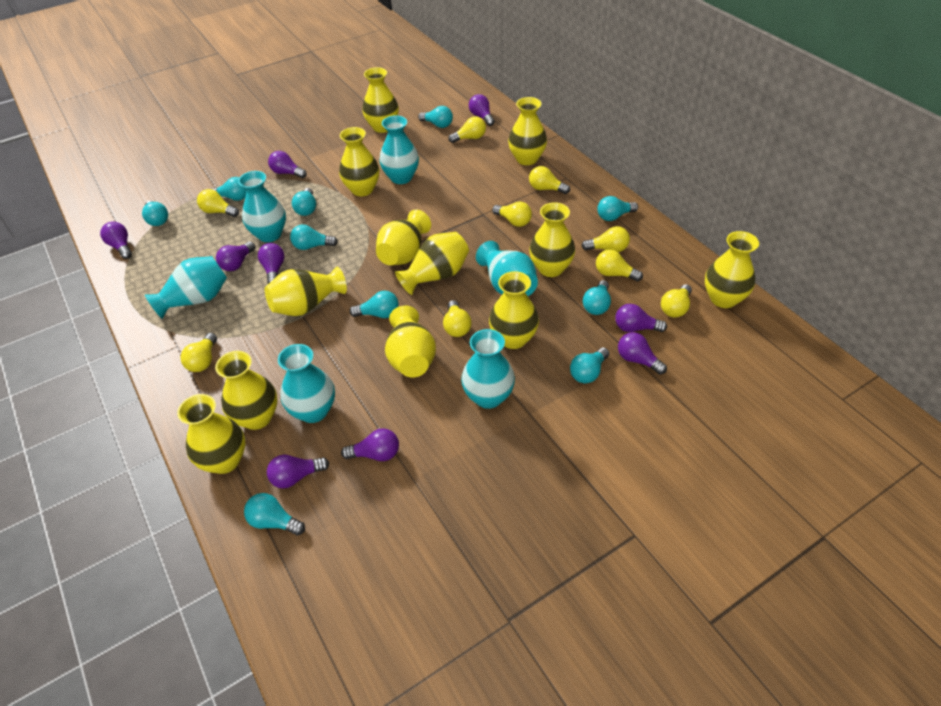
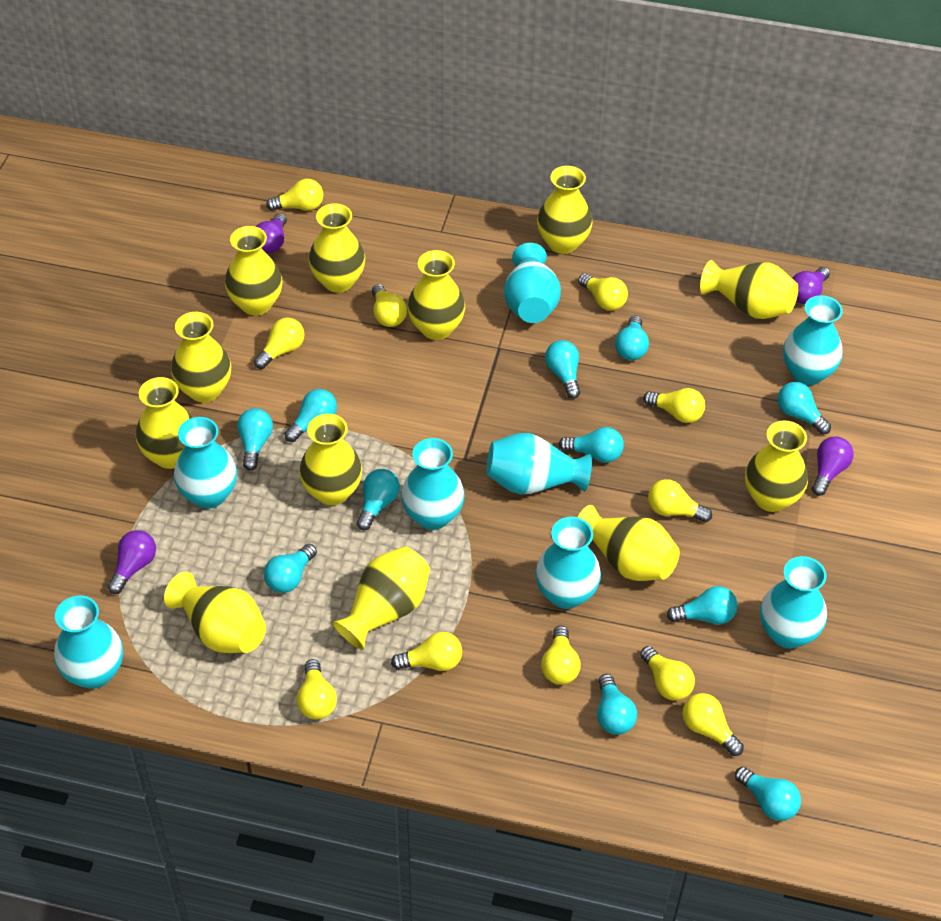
purple light bulb: [100,222,132,259] [216,241,255,271] [258,243,285,284] [267,455,329,489] [268,151,307,178] [341,428,399,461] [469,94,495,126] [615,304,667,332] [618,332,667,374] = 9 -> [108,530,156,594] [256,213,287,254] [792,267,830,304] [812,436,854,496] = 4
turquoise light bulb: [142,201,168,226] [212,177,247,201] [244,493,305,535] [290,224,338,250] [292,188,316,216] [349,291,399,318] [418,106,453,128] [570,348,609,383] [583,280,611,315] [597,196,638,221] = 10 -> [237,408,273,471] [264,544,317,593] [284,389,337,442] [357,469,400,530] [545,340,580,399] [559,427,624,463] [597,674,637,735] [615,315,649,360] [667,586,738,624] [735,766,801,821] [777,382,831,435] = 11
turquoise vase: [145,256,227,319] [238,171,286,242] [278,344,335,423] [379,115,419,184] [461,329,515,409] [476,241,538,296] = 6 -> [54,596,123,689] [174,417,237,509] [401,438,465,530] [487,433,592,494] [504,243,561,323] [535,517,601,609] [760,556,827,649] [783,295,843,385] = 8
yellow light bulb: [180,333,217,372] [197,189,239,217] [443,300,472,337] [448,116,486,143] [492,202,532,227] [529,166,570,194] [581,226,630,252] [596,249,643,281] [661,284,692,318] = 9 -> [254,318,304,369] [266,179,323,211] [297,659,337,720] [372,284,407,327] [391,632,462,671] [541,626,581,685] [578,273,628,311] [640,646,695,701] [643,388,705,423] [648,479,712,522] [682,693,744,756] = 11

